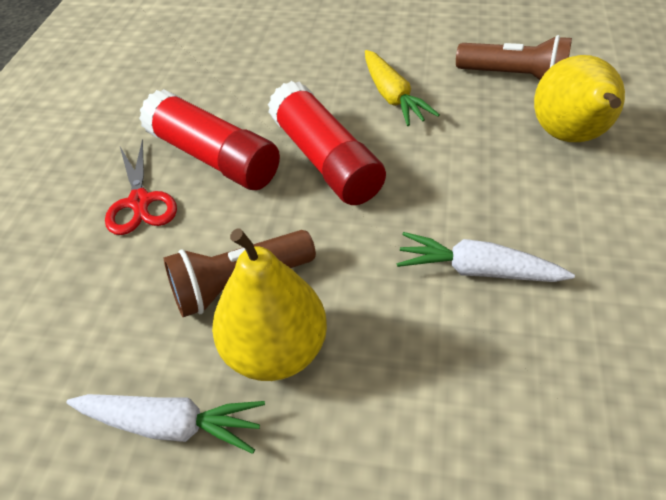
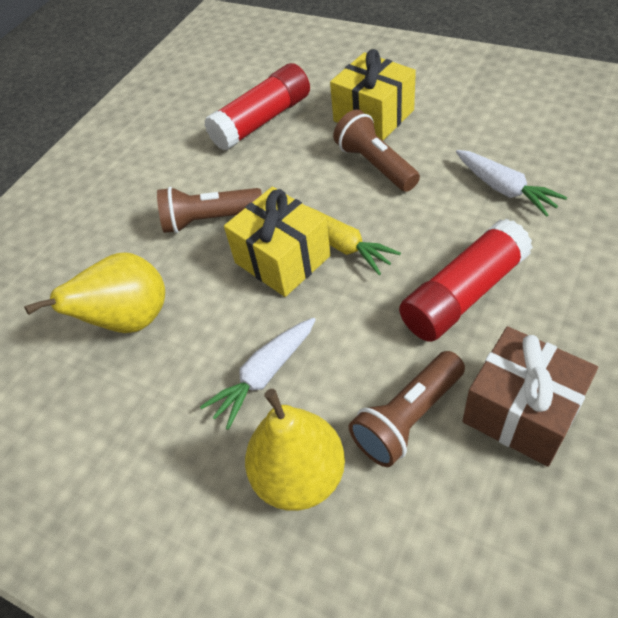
brown flashlight: [164,230,316,317] [456,35,572,80] = 2 -> [157,187,262,233] [333,109,420,192] [349,351,465,467] = 3
brown gift: none = 0 -> [462,326,598,467] = 1
red scissors: [105,139,177,235] = 1 -> none = 0
yellow gift: none = 0 -> [224,187,331,297] [330,49,416,141] = 2

